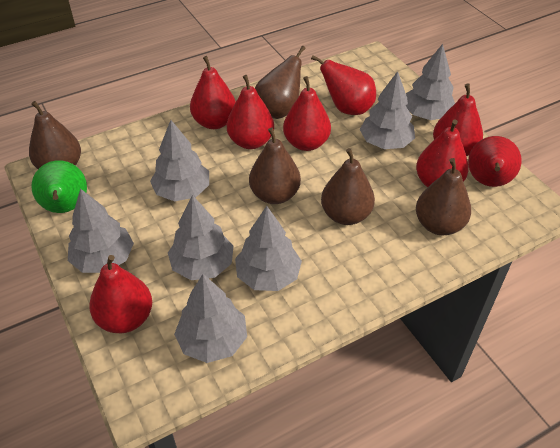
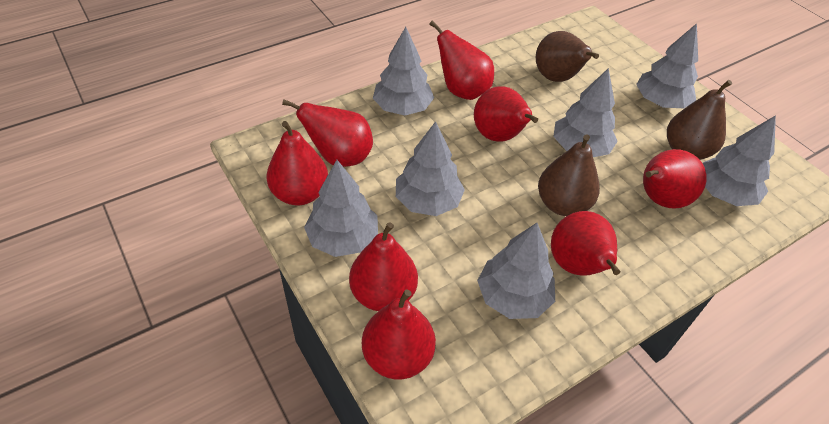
brown pear: [29,101,81,169] [249,128,301,204] [255,46,306,119] [321,148,375,225] [416,158,471,235] = 5 -> [536,31,599,82] [538,134,600,216] [667,80,732,160] = 3
green pear: [31,160,87,213] = 1 -> none = 0

